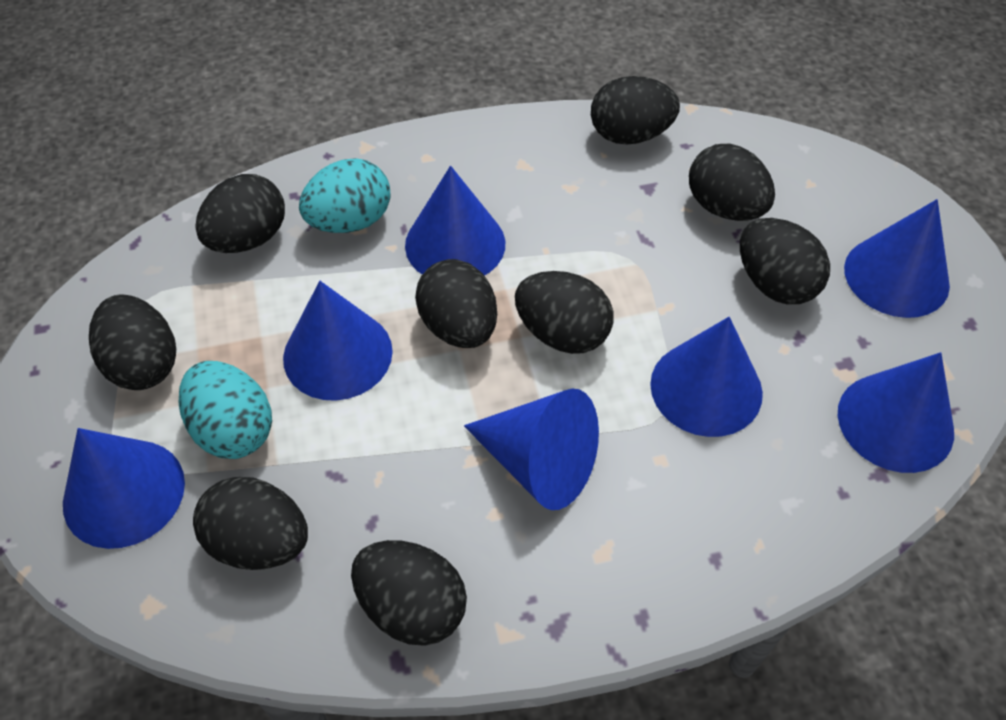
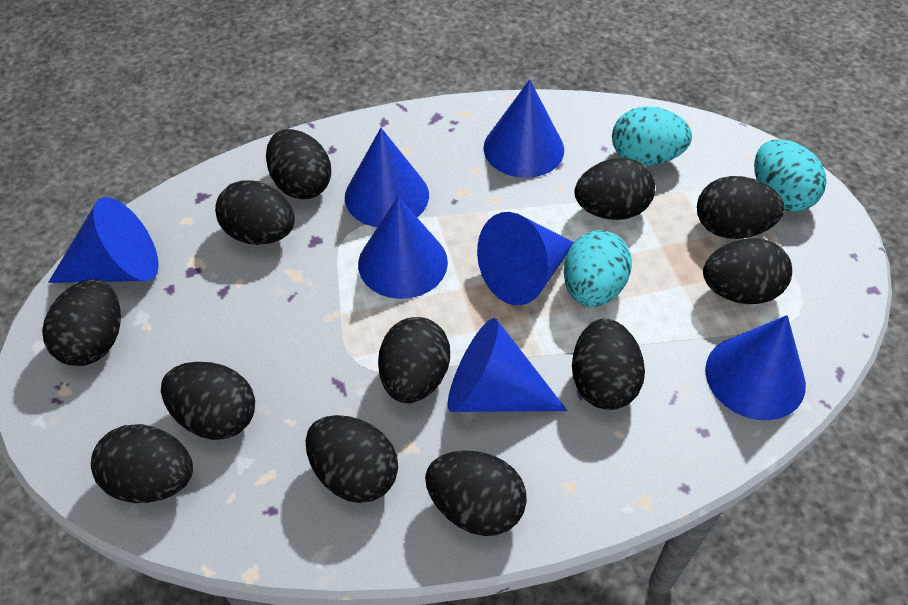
black egg: [89,294,176,390] [193,477,308,570] [195,174,285,253] [351,540,467,646] [415,259,497,348] [515,271,613,354] [591,76,680,145] [689,144,775,221] [740,218,830,305] = 9 -> [42,279,121,366] [91,424,193,503] [161,362,255,440] [215,181,295,245] [266,129,331,199] [306,415,398,503] [378,317,450,403] [425,451,527,536] [572,319,645,410] [574,158,655,220] [697,176,784,239] [703,238,792,304] = 12
turquoise egg: [178,361,272,459] [299,158,390,233] = 2 -> [564,230,632,307] [612,107,692,166] [754,139,827,211] = 3

